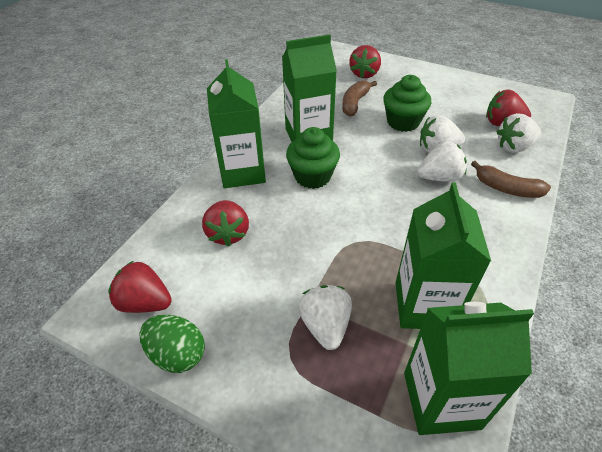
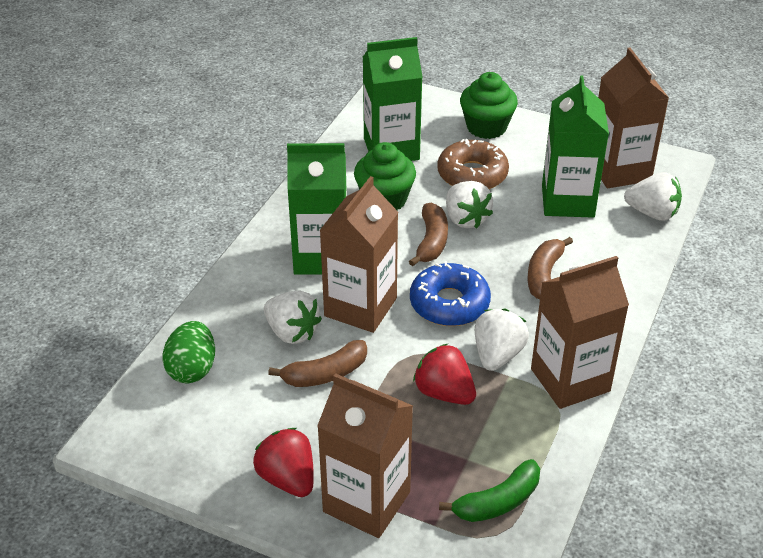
blue donut: none = 0 -> [410,261,491,326] = 1
brown banana: [342,80,377,116] [471,161,551,198] = 2 -> [268,340,367,387] [409,203,448,266] [528,237,573,300] = 3
brown carton: none = 0 -> [317,373,413,538] [319,176,398,333] [531,256,629,409] [598,48,669,188] = 4
brown donut: none = 0 -> [437,139,509,189] = 1
green banana: none = 0 -> [439,459,540,522] = 1
green carton: [207,59,266,188] [282,34,337,142] [396,182,491,329] [404,302,534,435] = 4 -> [287,143,347,275] [363,37,422,161] [542,75,609,218] = 3
red strawberry: [108,260,172,313] [202,200,249,247] [349,45,381,78] [486,90,531,126] = 4 -> [253,428,314,497] [413,344,476,405] = 2

